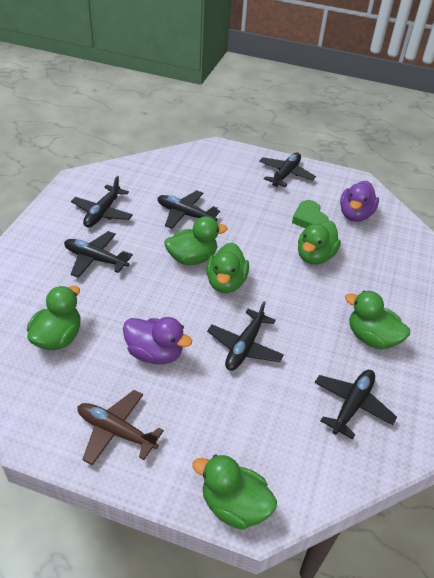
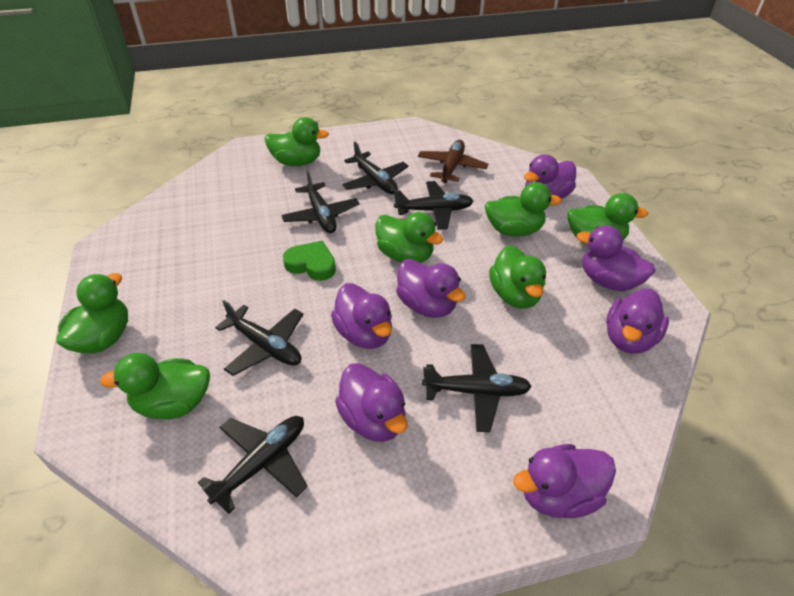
green duck: [27,286,81,350] [164,216,227,265] [192,454,277,530] [206,242,249,293] [298,221,341,265] [345,291,410,349] = 6 -> [57,273,128,354] [100,353,210,419] [265,117,329,166] [375,212,443,263] [485,182,562,237] [489,245,546,309] [567,193,649,245] = 7
purple duck: [123,317,192,365] [340,181,379,222] = 2 -> [331,283,392,349] [335,363,408,442] [396,259,465,318] [513,444,616,518] [524,154,576,199] [577,226,655,291] [606,289,669,354] = 7

